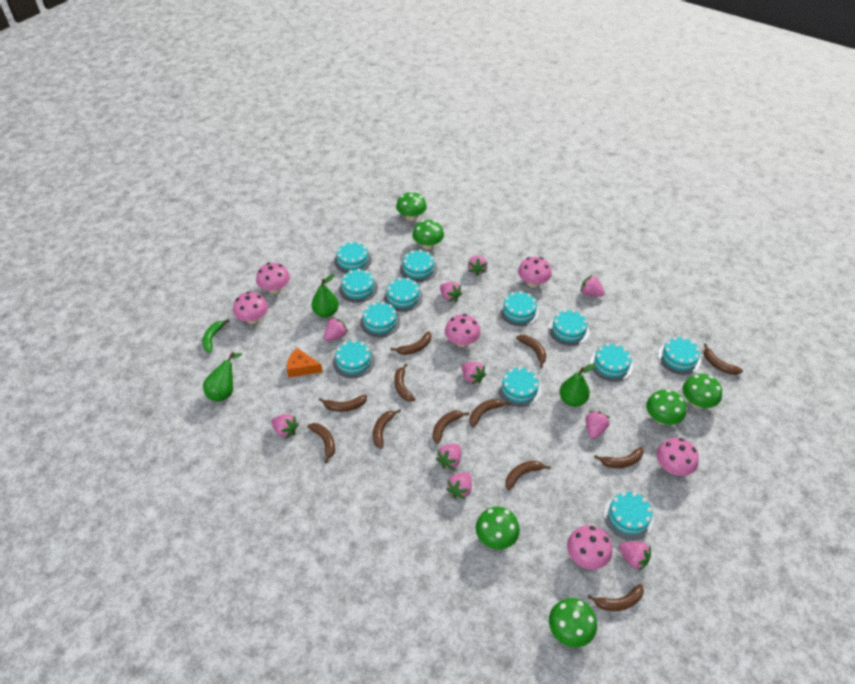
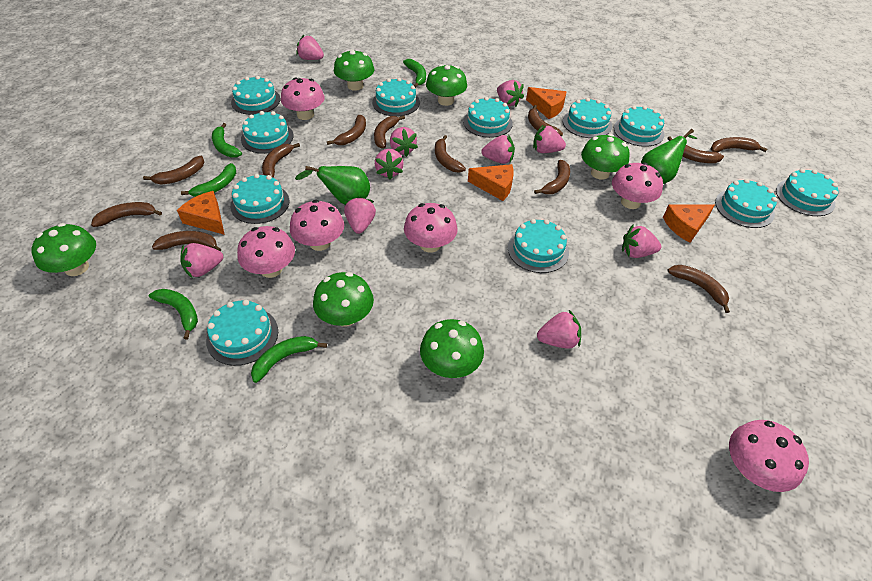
green banana: [203,319,229,353] = 1 -> [149,289,198,340] [181,163,236,197] [212,123,242,158] [251,336,327,383] [403,59,426,88] = 5
green pear: [203,352,242,402] [312,274,339,318] [559,364,596,407] = 3 -> [295,166,370,205] [641,129,697,184] = 2
orange cheese: [287,348,323,378] = 1 -> [177,191,225,235] [468,164,514,201] [526,87,567,119] [663,204,715,243] = 4
turquoise cake: [333,340,375,378] [334,241,372,273] [339,269,378,303] [360,302,400,337] [384,278,423,312] [400,249,437,282] [498,367,541,407] [499,291,539,326] [549,310,589,346] [590,343,633,382] [604,492,654,540] [658,337,701,375] = 12 -> [206,300,278,366] [230,174,290,224] [231,76,280,115] [241,111,293,154] [372,78,420,117] [463,97,513,138] [508,219,569,273] [563,98,612,138] [614,106,665,147] [715,179,777,228] [776,169,838,216] = 11

